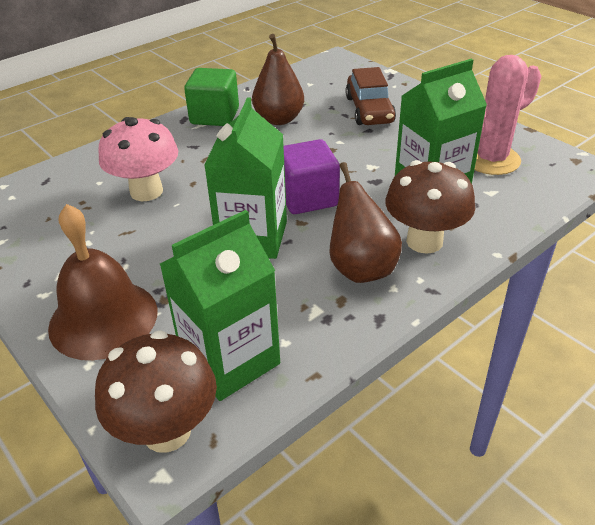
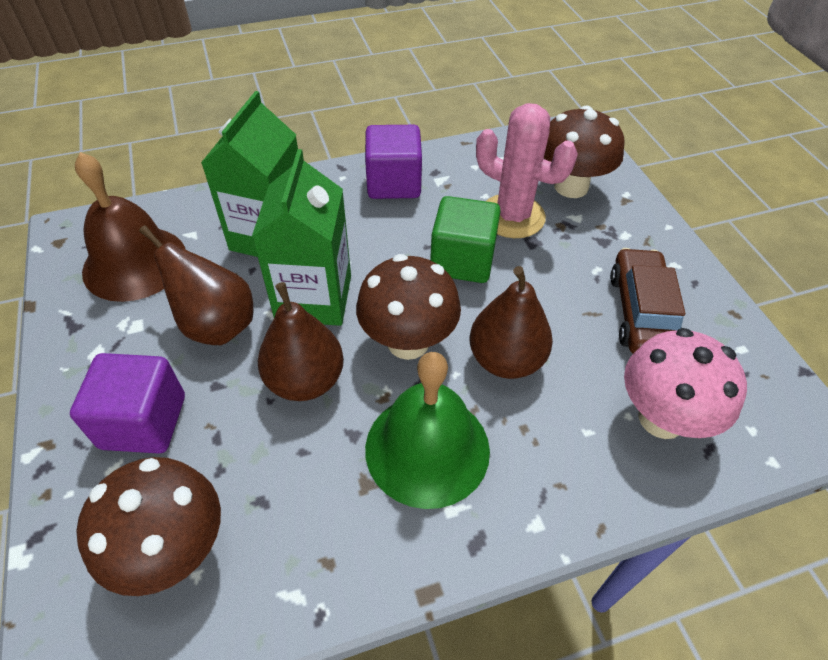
brown mushroom: [95,330,217,453] [385,160,475,254] = 2 -> [76,457,221,596] [356,254,461,360] [544,105,625,198] = 3
brown pear: [252,34,304,125] [329,162,402,283] = 2 -> [139,226,253,345] [258,282,344,401] [470,266,553,379] = 3
green bell: none = 0 -> [365,352,490,509] = 1
green carton: [160,210,280,401] [204,97,287,259] [395,59,487,184] = 3 -> [201,91,298,257] [252,149,351,326] = 2
purple cube: [284,139,340,214] = 1 -> [70,353,185,454] [365,125,422,199] = 2

